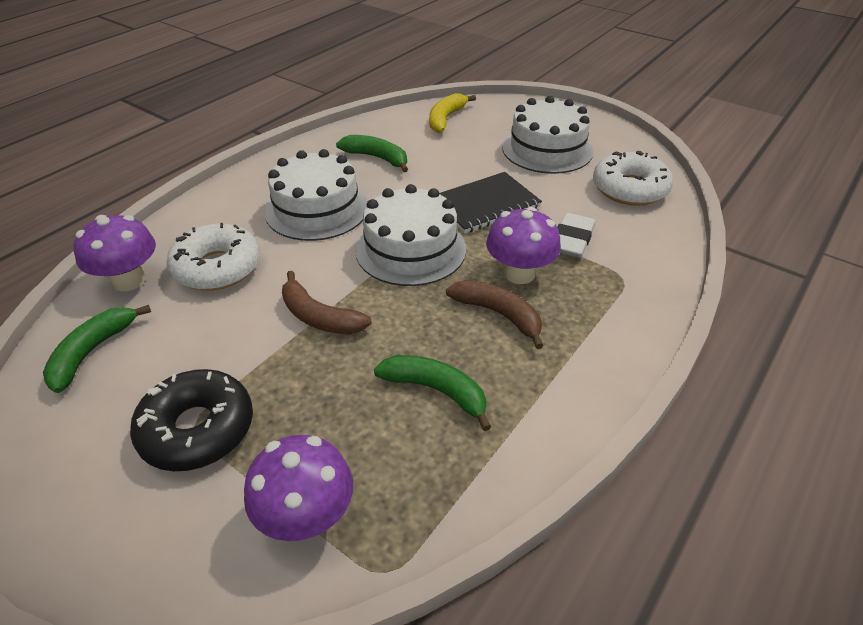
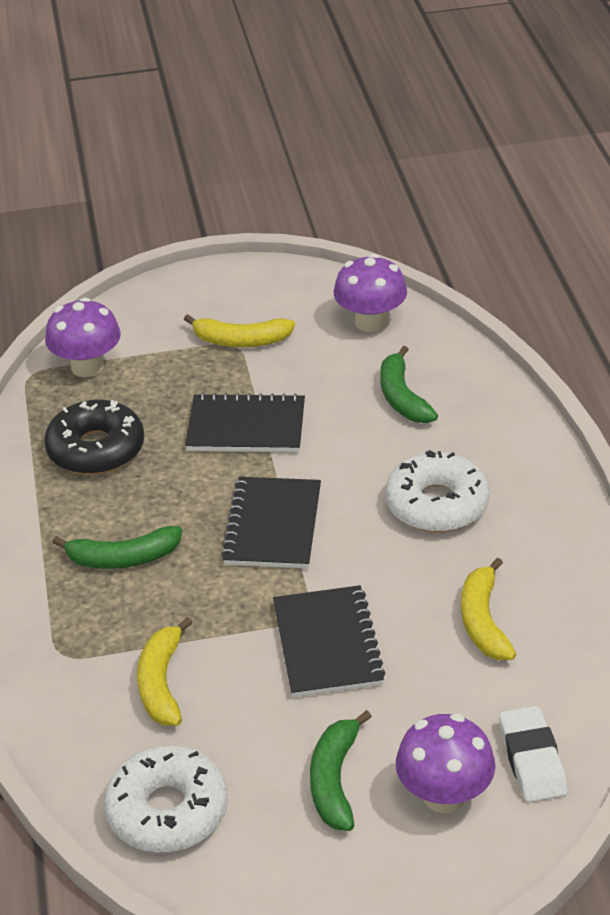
black notebook: [439,172,542,234] = 1 -> [185,393,305,452] [221,477,321,569] [273,585,386,697] = 3
brown banana: [282,271,372,334] [446,280,543,349] = 2 -> none = 0
white cake: [265,149,367,241] [355,184,466,286] [502,96,593,174] = 3 -> none = 0
yellow banana: [429,93,476,133] = 1 -> [137,617,193,726] [184,314,295,347] [461,558,516,660] = 3

